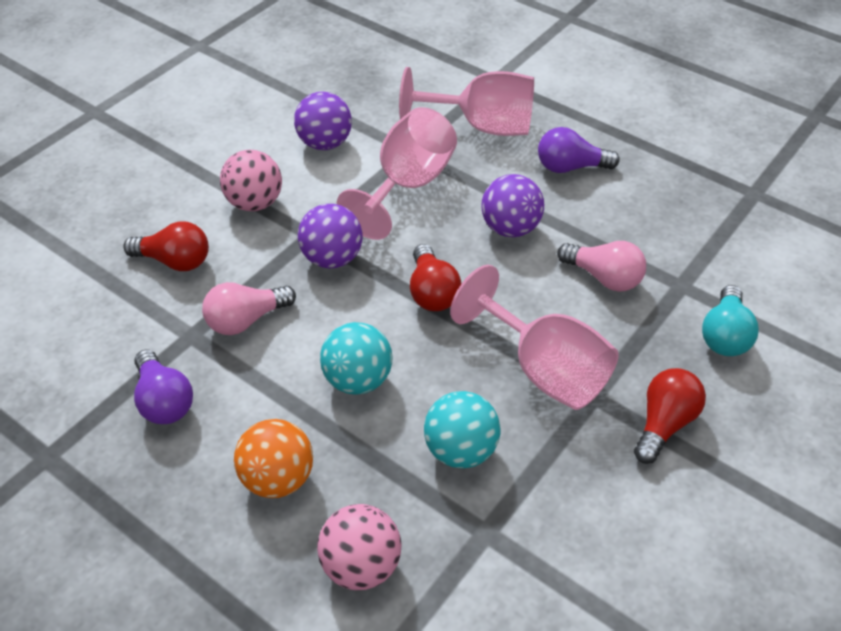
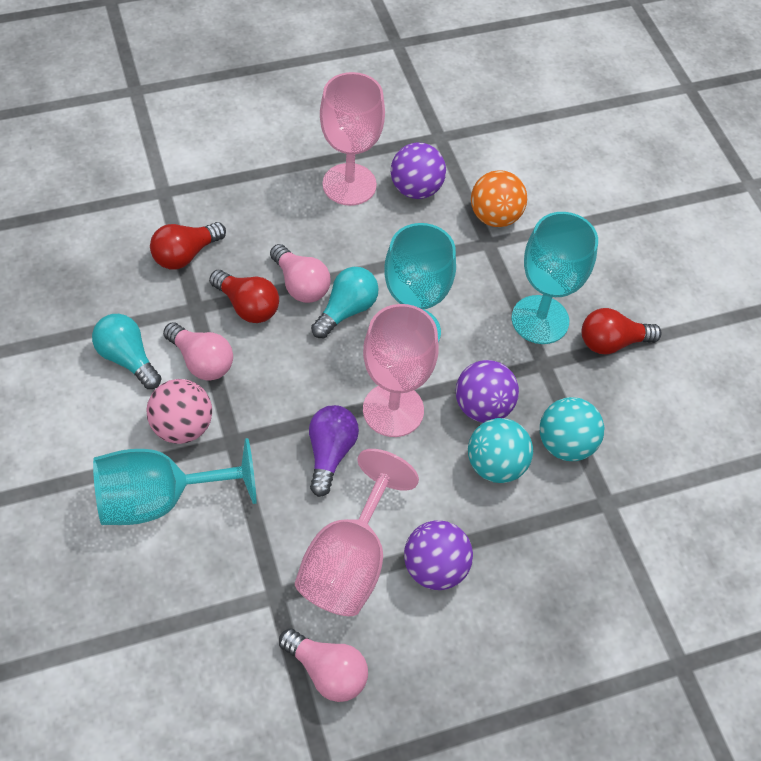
pink ball: [220,150,282,211] [317,504,402,590] = 2 -> [146,379,212,444] = 1
pink light bulb: [202,282,296,335] [557,241,646,292] = 2 -> [163,322,233,381] [270,244,330,303] [279,629,368,702] = 3
purple light bulb: [134,349,193,424] [538,127,620,173] = 2 -> [309,405,359,497] = 1
turquoise goblet: none = 0 -> [93,438,256,525] [384,223,456,343] [511,212,598,344] = 3
turquoise light bulb: [702,285,759,356] = 1 -> [92,314,162,389] [311,267,379,338] = 2

